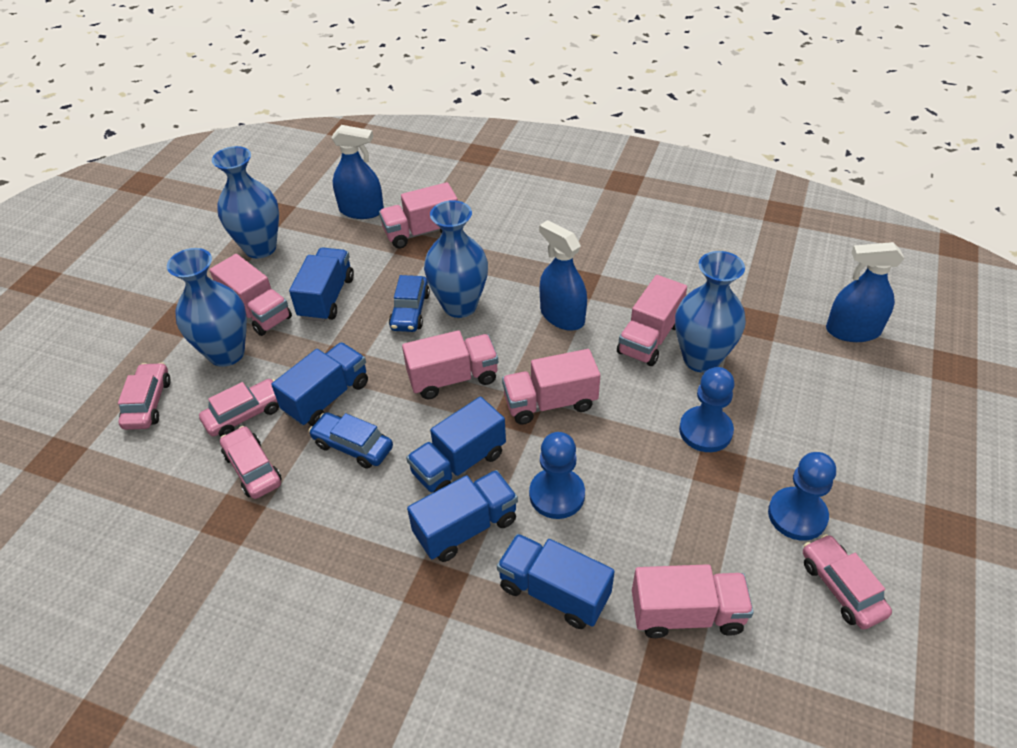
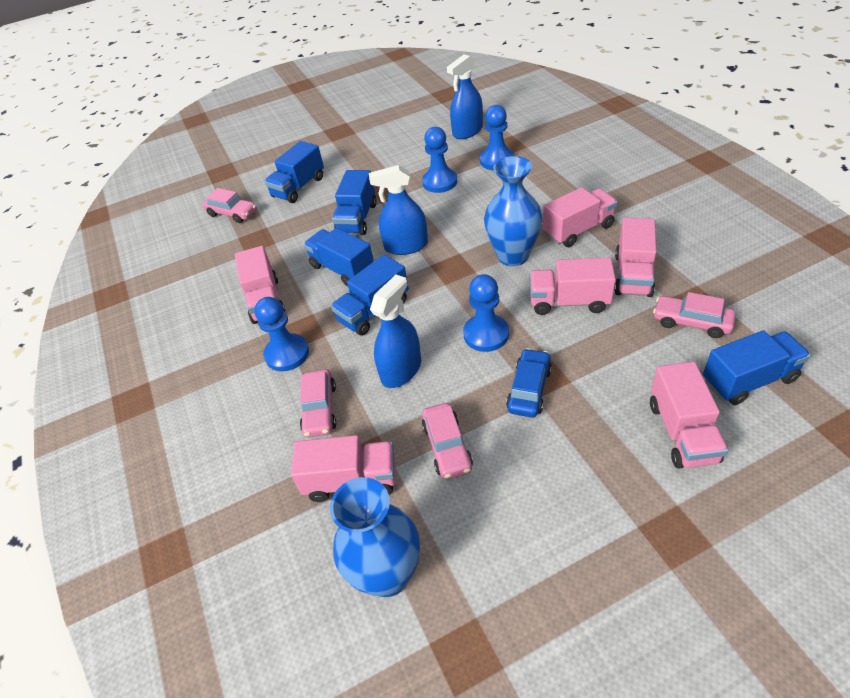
blue car: [309,412,393,469] [389,275,430,332] = 2 -> [506,348,552,418] = 1
blue pawn: [529,432,585,519] [679,367,735,452] [768,452,836,541] = 3 -> [255,297,309,371] [422,127,458,193] [463,274,509,352] [480,105,514,170] = 4
blue vase: [167,248,247,367] [212,146,279,259] [424,200,488,318] [675,251,746,373] = 4 -> [330,477,420,597] [484,156,542,266] = 2

